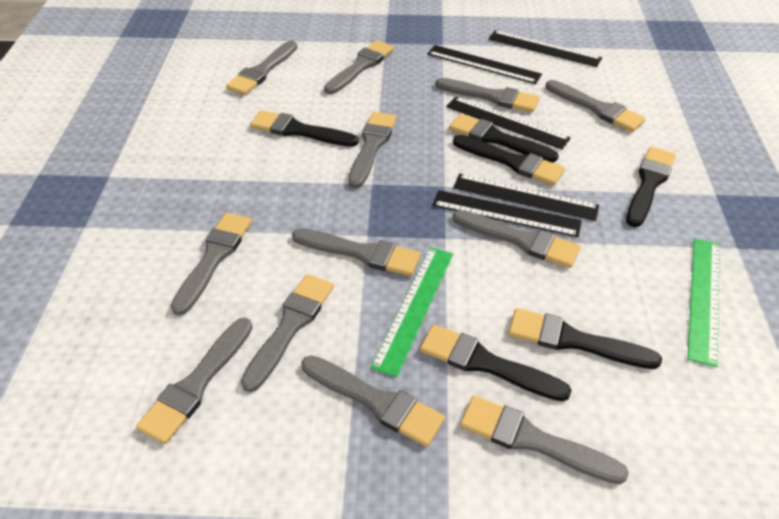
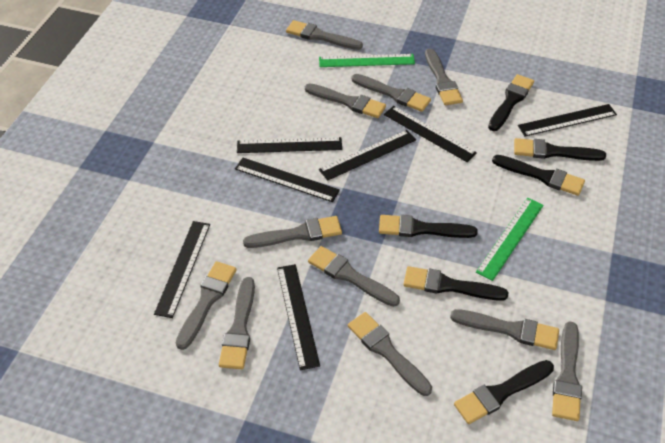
black ruler: [427,45,542,84] [432,190,582,237] [446,97,571,150] [453,173,599,221] [488,30,602,67] = 5 -> [154,221,210,318] [235,158,340,202] [237,137,342,153] [277,264,320,370] [319,130,416,181] [384,106,477,162] [518,104,617,137] = 7
grey brush: [136,317,253,444] [171,212,252,316] [226,41,298,95] [241,274,334,392] [292,228,421,276] [301,355,445,447] [324,40,394,94] [348,112,396,189] [435,78,539,112] [453,210,580,268] [460,396,629,484] [546,80,646,132] = 12 -> [176,261,237,350] [219,277,255,369] [243,216,342,248] [286,20,363,50] [305,83,386,118] [308,246,400,307] [348,312,432,396] [352,74,431,112] [425,49,463,105] [450,309,559,350] [552,321,582,421] = 11

